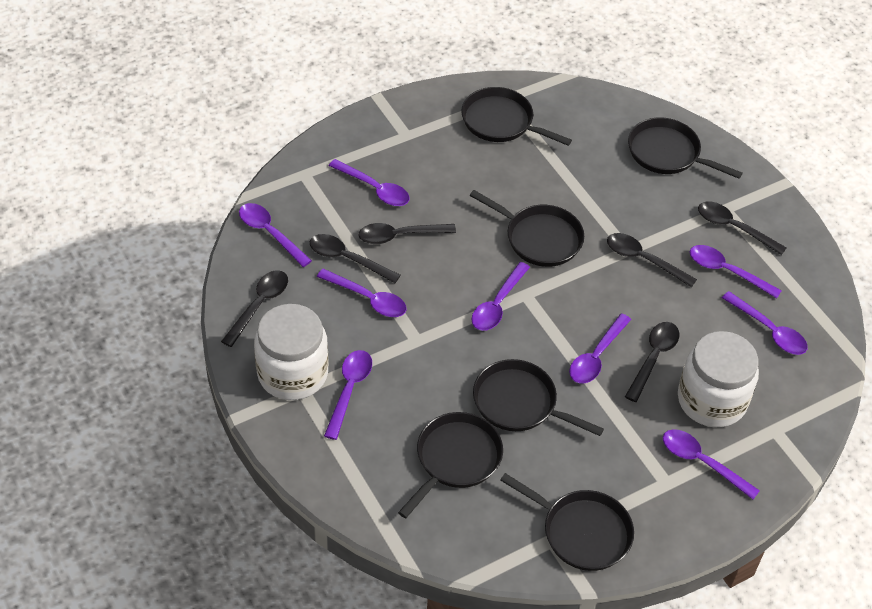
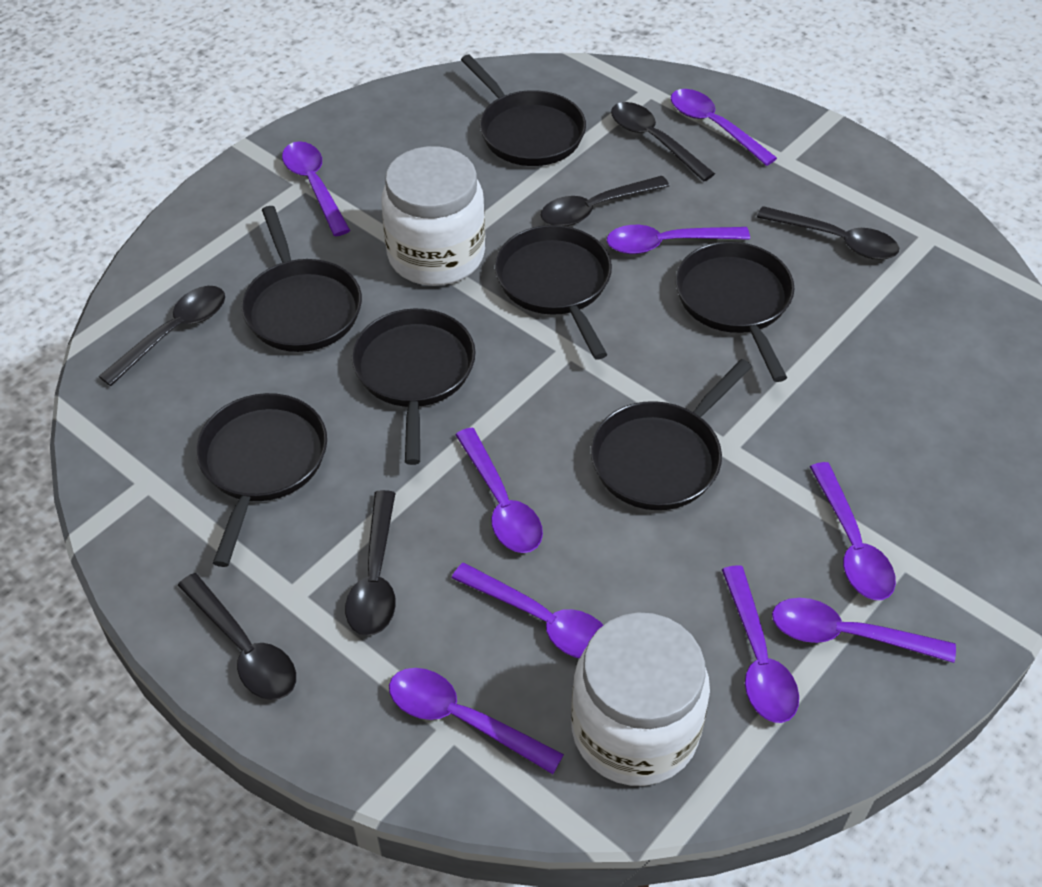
black pan: [398,412,503,518] [461,87,572,146] [470,190,584,267] [473,359,604,436] [500,473,634,571] [628,118,743,179] = 6 -> [196,393,327,567] [241,206,362,352] [352,309,475,465] [461,55,586,166] [495,225,612,360] [590,359,752,510] [676,242,794,382] = 7

